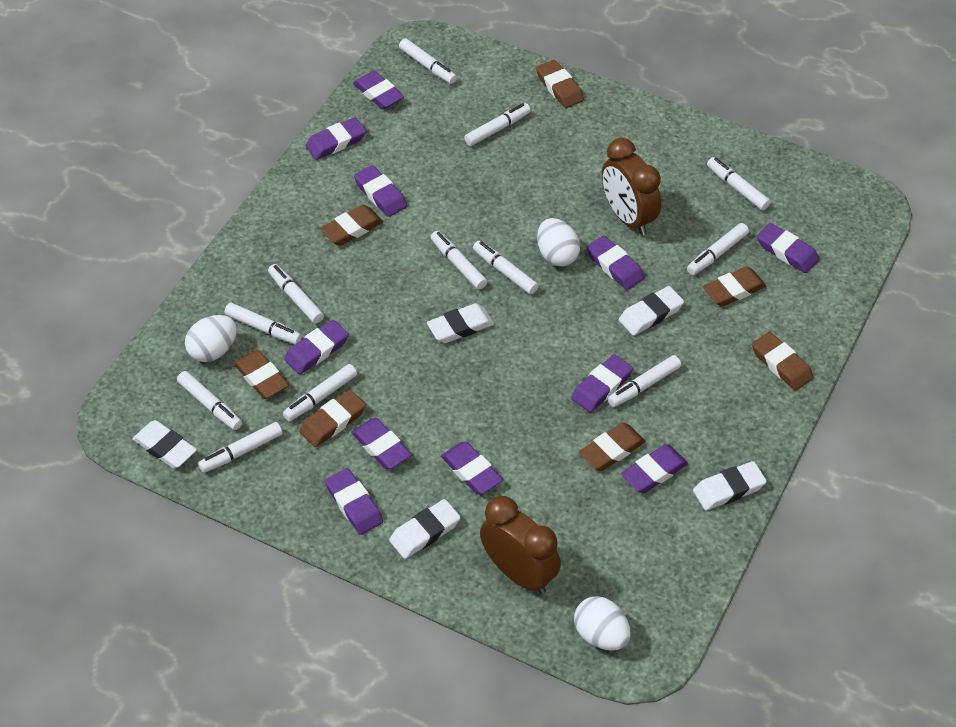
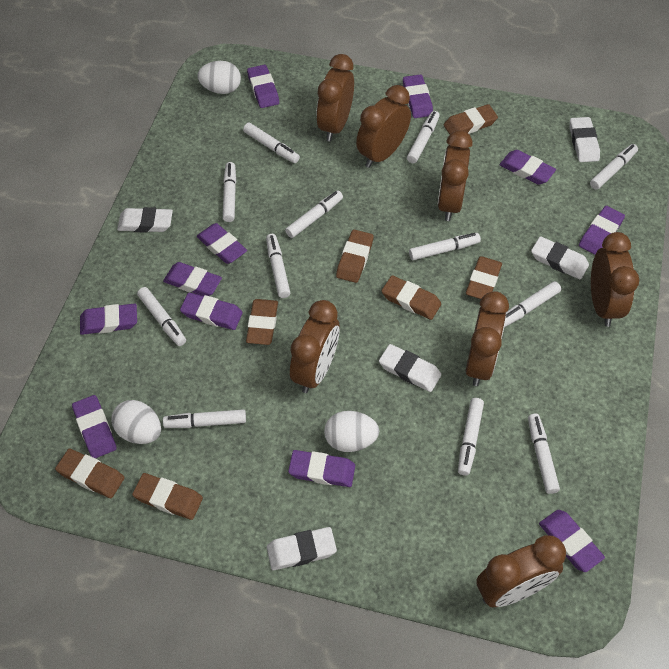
brown clock: [480,496,561,594] [602,138,661,235] = 2 -> [290,300,340,393] [316,54,354,141] [356,85,411,168] [438,130,473,221] [465,291,509,386] [476,535,566,607] [591,232,639,327] = 7

